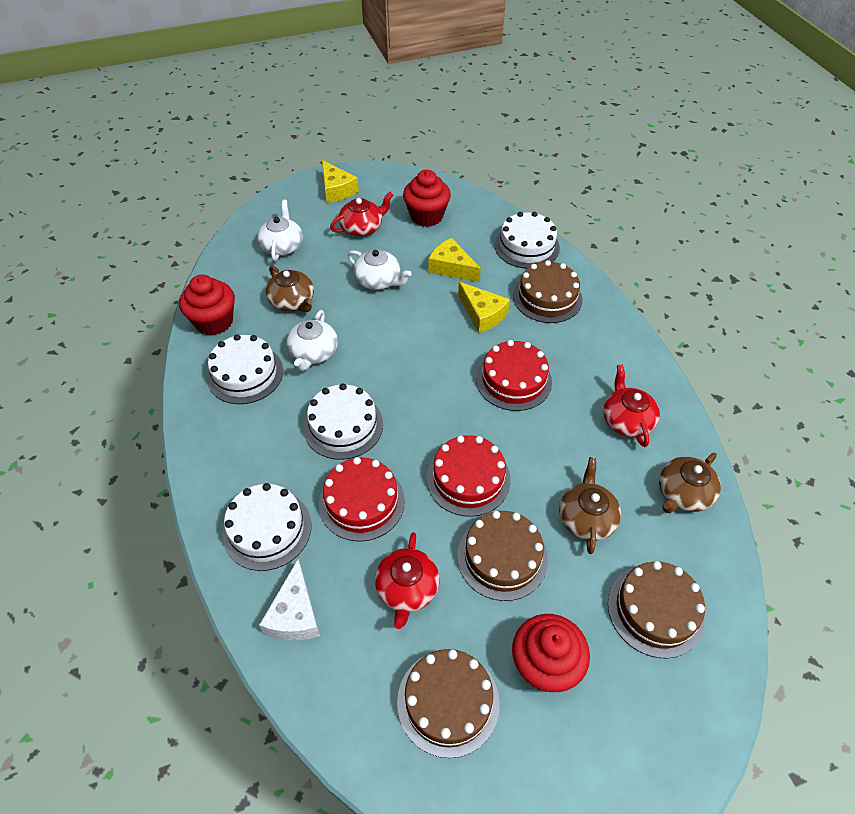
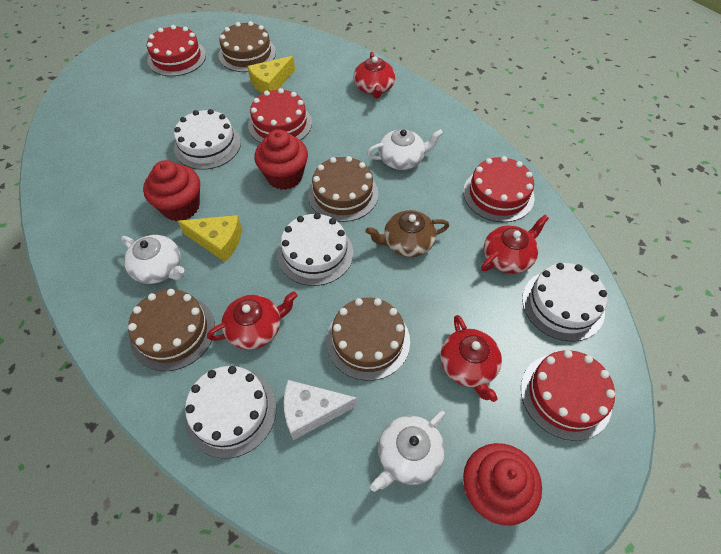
brown teapot: [265,266,314,312] [559,457,621,554] [659,453,721,513] = 3 -> [365,210,449,257] = 1
red cake: [319,457,405,541] [427,435,511,517] [476,340,552,411] = 3 -> [147,25,206,76] [248,88,312,143] [463,156,535,222] [521,350,615,441] = 4
red teapot: [330,192,393,236] [375,532,439,629] [603,365,660,447] = 3 -> [207,291,297,350] [353,52,395,98] [441,315,502,402] [481,215,549,274] = 4
yellow cheese: [322,160,359,203] [428,238,481,282] [458,282,510,333] = 3 -> [178,215,242,262] [247,56,295,94] = 2

